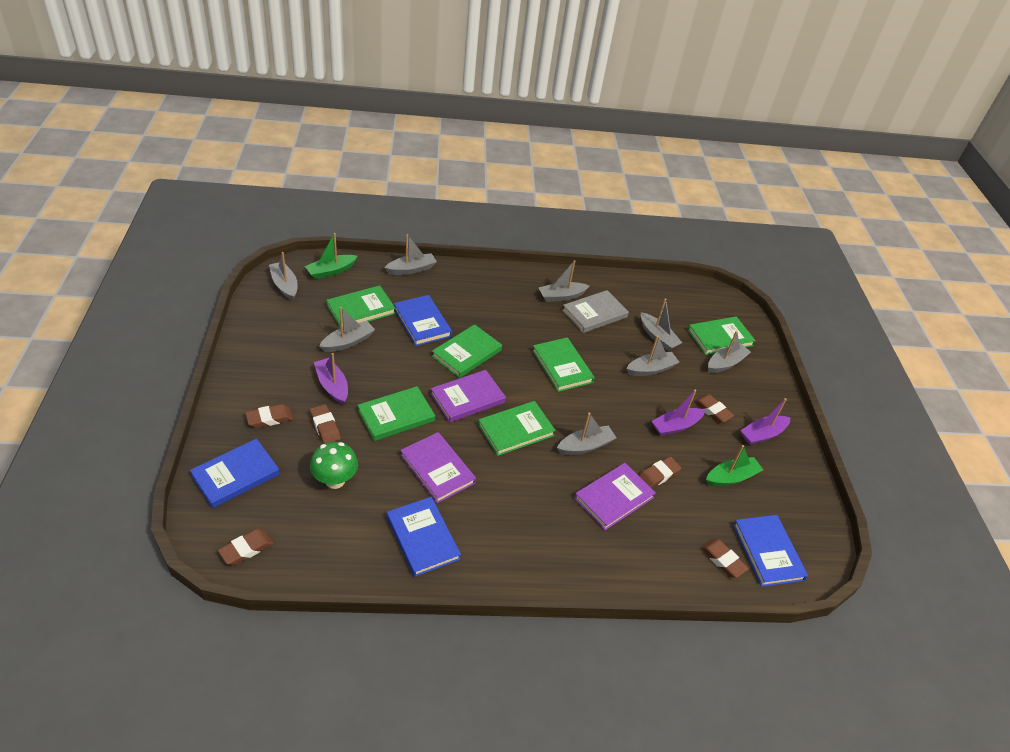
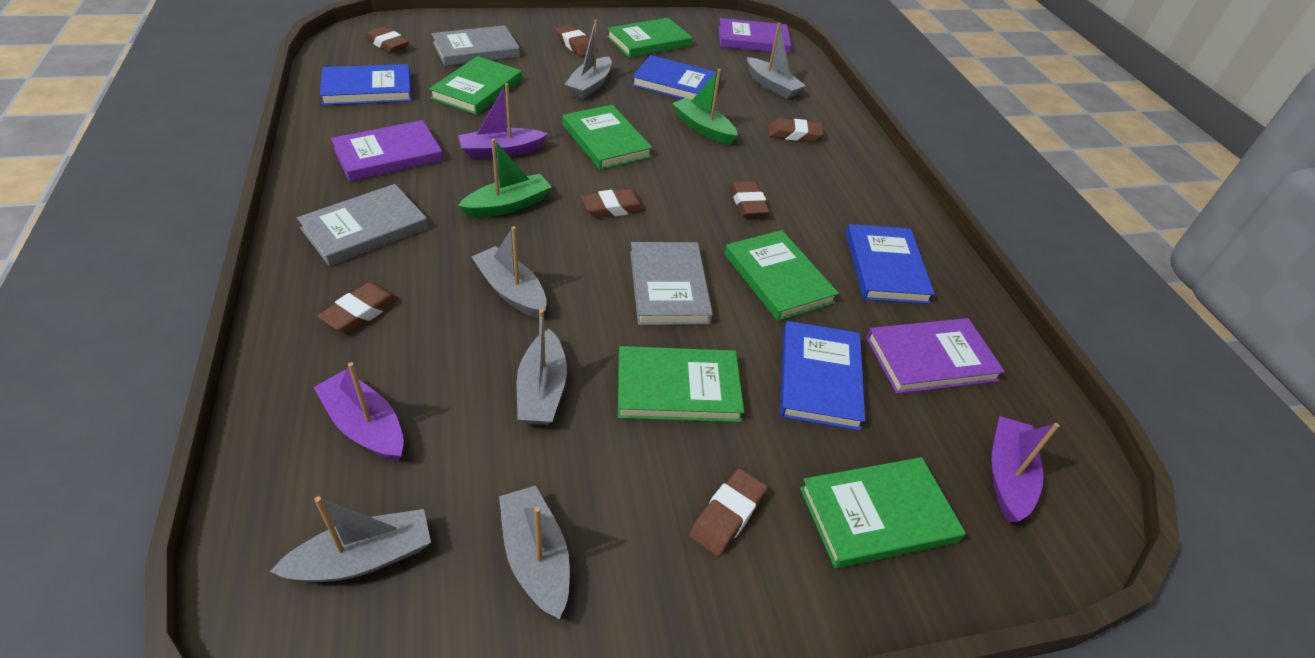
brown eraser: [218,529,273,565] [245,404,293,428] [310,404,341,444] [639,457,681,488] [694,394,734,423] [701,539,749,578] = 6 -> [318,282,399,333] [365,27,409,53] [556,25,590,57] [581,189,646,218] [689,468,767,557] [730,181,770,217] [768,118,824,142] = 7
green mushroom: [310,442,358,489] = 1 -> none = 0
grey boat: [269,252,298,301] [319,307,375,352] [384,234,437,275] [539,260,589,302] [557,412,616,455] [626,335,679,376] [641,299,682,351] [708,331,751,373] = 8 -> [270,496,431,583] [472,226,547,318] [499,485,570,619] [517,309,567,425] [564,20,612,99] [747,23,806,99] = 6
grey book: [562,290,629,333] = 1 -> [297,184,428,266] [432,25,520,66] [630,242,713,325] = 3

